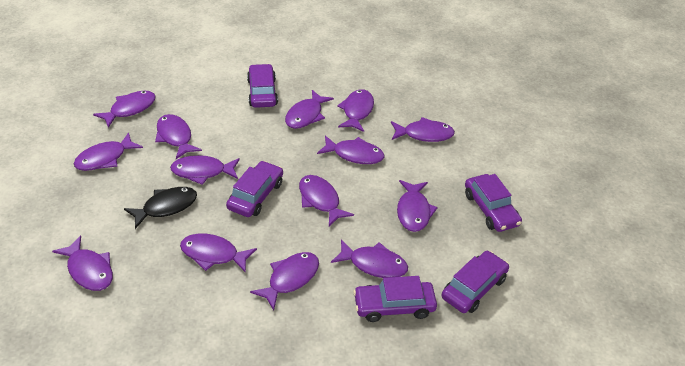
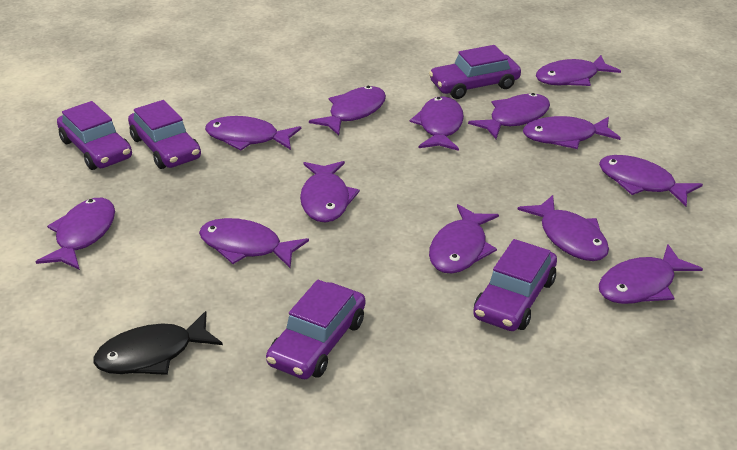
purple fish: [52,235,113,291] [74,132,143,171] [93,91,156,128] [155,114,202,159] [170,155,240,185] [180,233,257,273] [250,252,319,310] [285,90,334,129] [299,175,354,226] [317,135,384,164] [331,239,408,278] [337,89,374,132] [391,117,455,142] [397,180,438,232] = 14 -> [35,198,115,270] [199,218,309,268] [205,116,301,151] [300,161,360,222] [309,86,386,135] [409,96,464,151] [429,204,499,274] [468,93,550,139] [517,195,609,261] [523,116,621,149] [535,55,621,86] [599,155,703,206] [599,244,703,304] = 13

